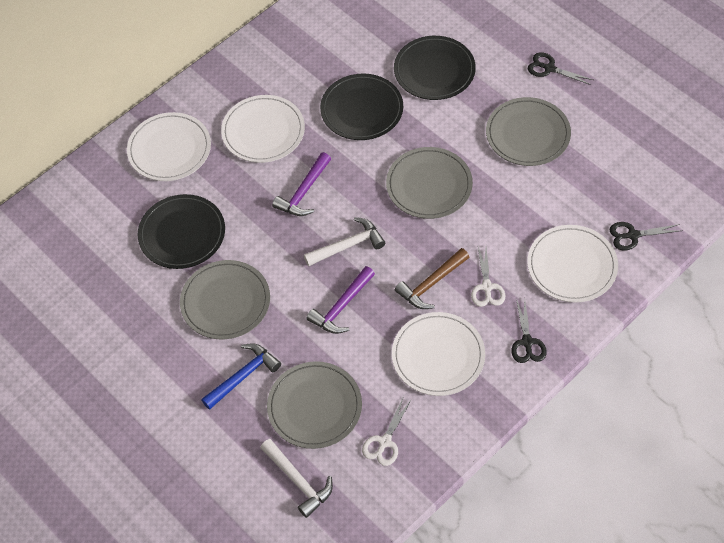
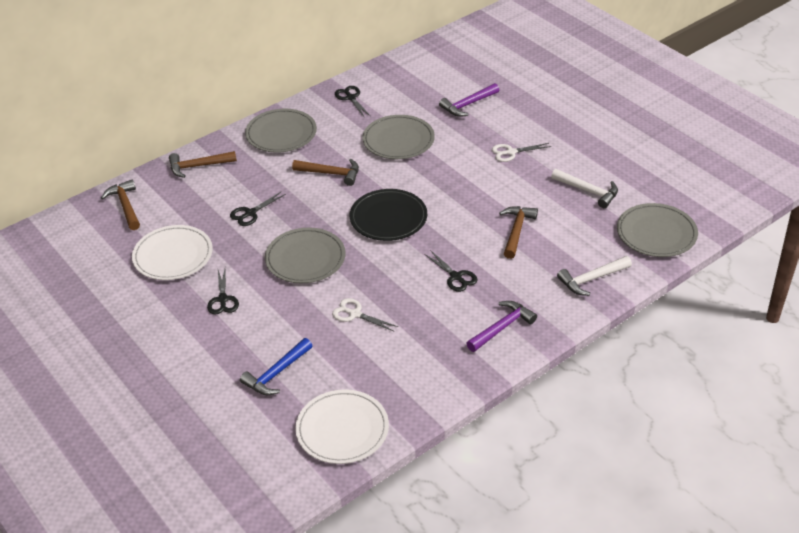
black plate: [138,194,225,269] [320,73,403,140] [394,36,476,100] = 3 -> [349,189,427,241] = 1
black scissors: [511,299,547,363] [528,53,593,85] [610,222,683,251] = 3 -> [207,269,239,315] [230,192,286,226] [335,86,370,117] [424,250,477,292] = 4
brown hammer: [395,248,469,309] = 1 -> [101,179,140,230] [169,151,237,178] [292,159,359,186] [499,206,538,259] = 4
white plate: [127,112,211,181] [221,95,305,163] [392,312,485,396] [527,225,618,303] = 4 -> [132,225,213,280] [295,389,389,464] = 2

